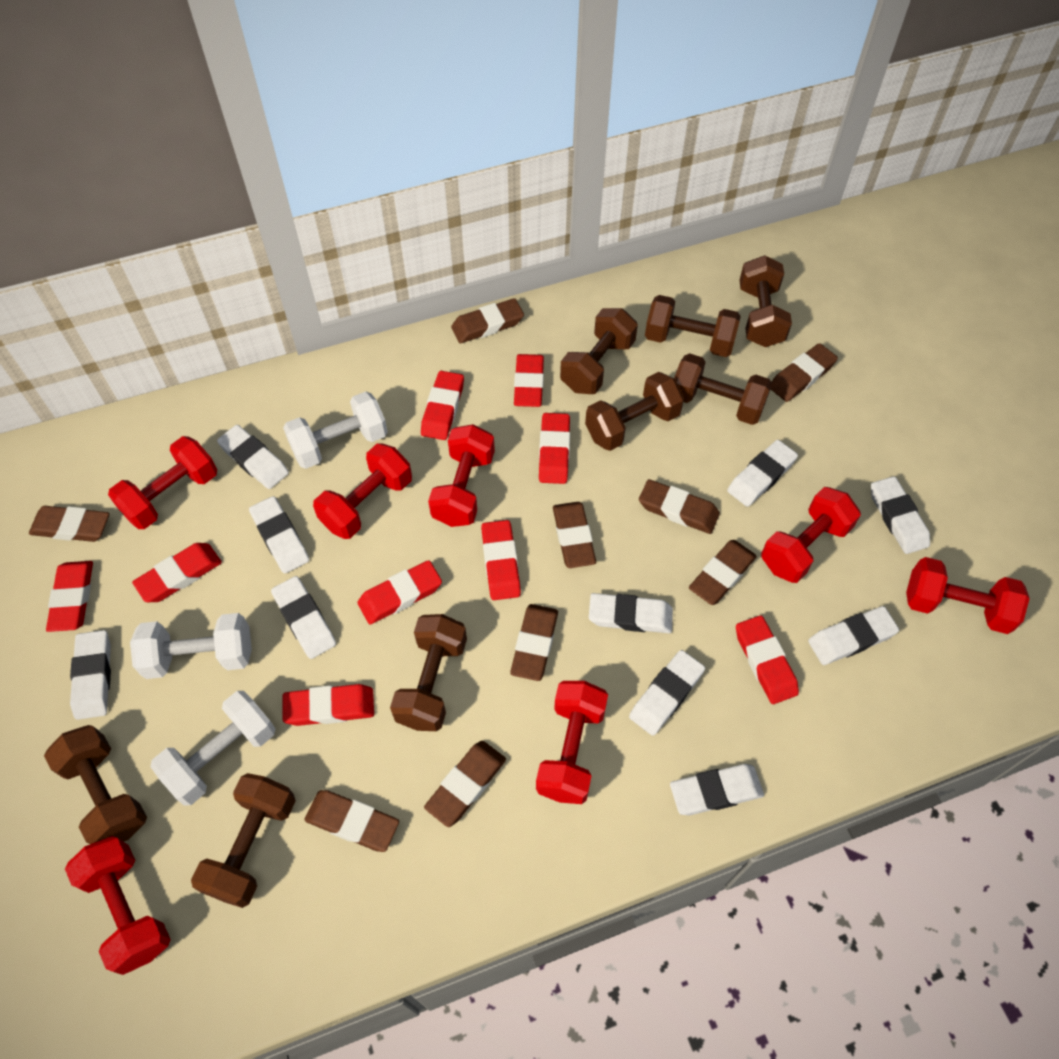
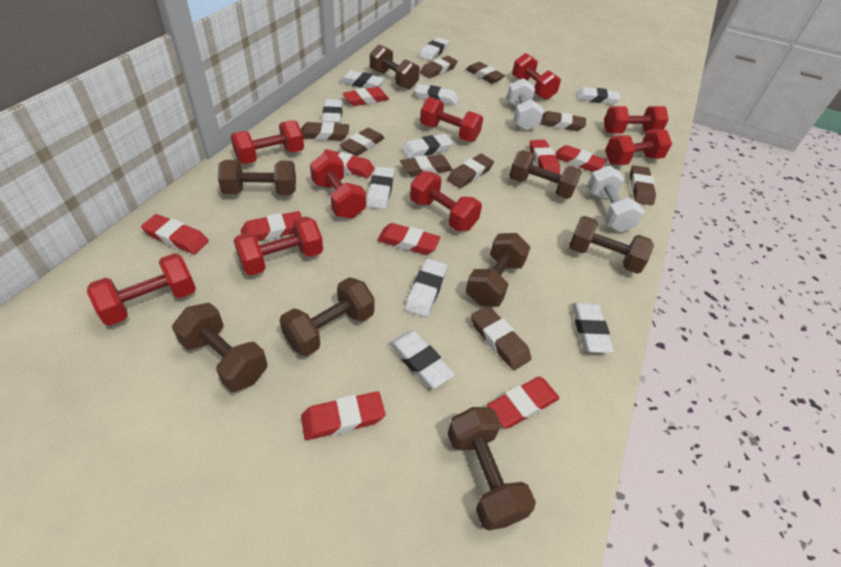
red dumbbell: [65,836,171,975] [108,436,217,529] [313,443,412,539] [428,424,495,527] [536,681,608,804] [761,487,861,583] [906,557,1030,634] = 7 -> [87,253,196,326] [230,120,304,164] [233,216,323,276] [310,153,366,219] [410,171,482,231] [420,97,483,142] [512,53,561,100] [604,106,669,134] [605,129,672,165] = 9
white dumbbell: [130,613,252,679] [150,691,276,806] [283,392,388,469] = 3 -> [507,78,544,131] [587,165,644,232] = 2

